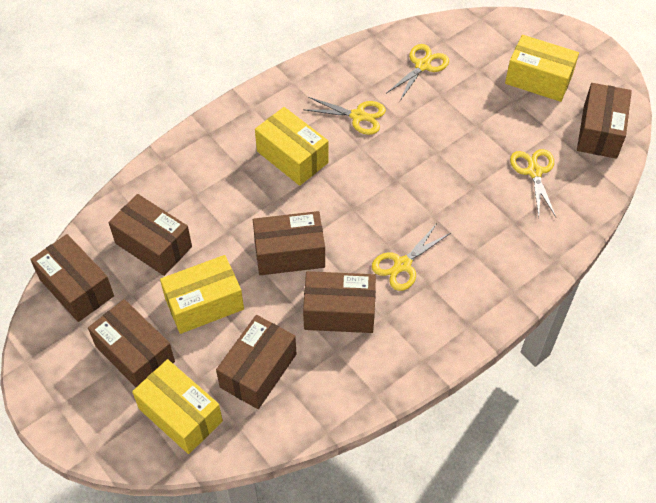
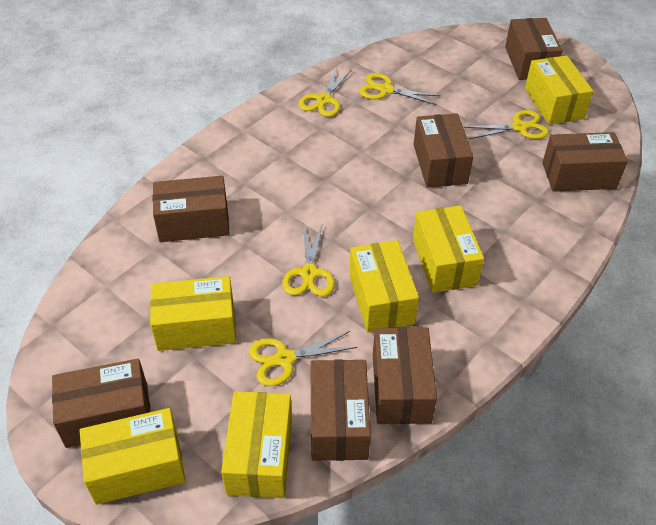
yellow box: [132,359,223,454] [160,255,244,334] [255,107,328,186] [505,35,579,102] = 4 -> [79,408,186,505] [150,276,236,351] [221,391,292,498] [349,240,419,332] [413,205,484,293] [525,55,593,125] = 6
yellow scissors: [303,97,386,135] [372,223,451,291] [387,44,449,101] [510,149,556,217] = 4 -> [249,331,358,386] [282,223,335,297] [299,67,351,117] [359,73,440,105] [463,110,549,139] = 5

